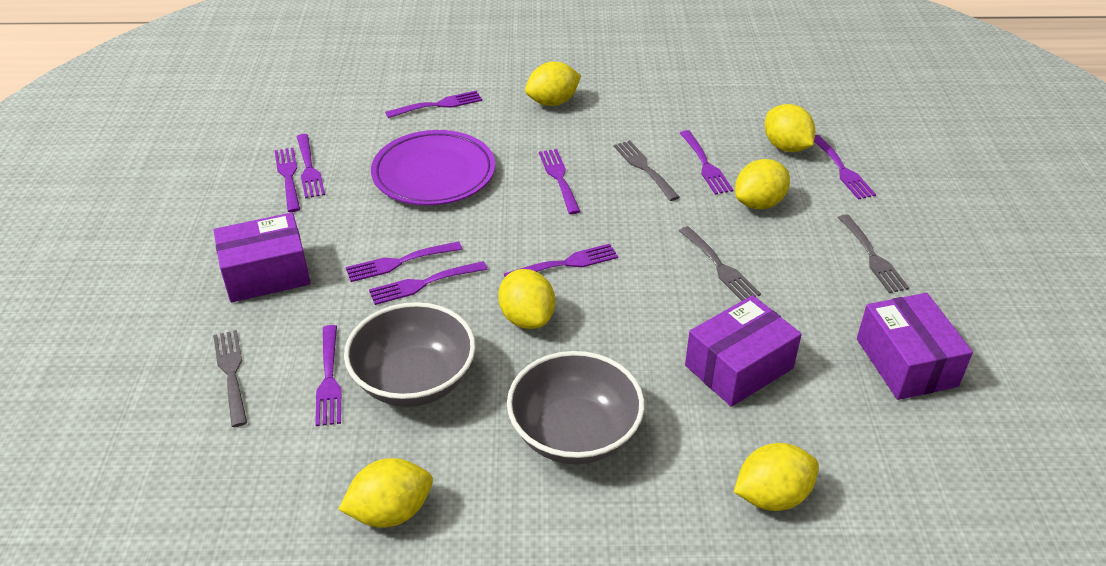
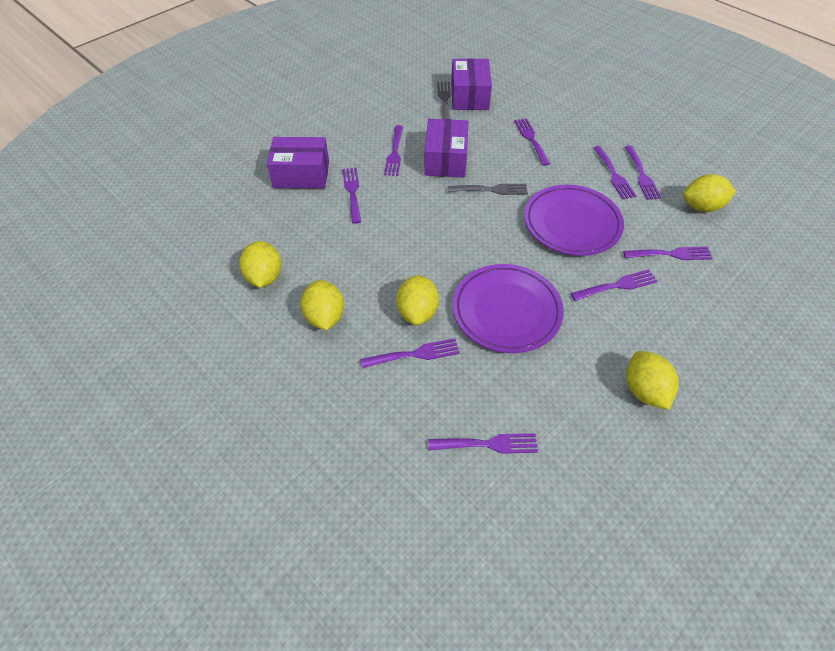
grey bowl: [344,302,476,407] [507,351,644,465] = 2 -> none = 0
grey fork: [213,330,247,427] [614,140,680,201] [679,226,761,301] [838,214,909,293] = 4 -> [437,82,451,119] [448,184,528,195] = 2
purple fork: [275,148,300,212] [297,134,325,199] [315,325,342,426] [346,241,463,282] [369,261,488,305] [385,91,482,118] [504,244,618,277] [539,149,581,214] [680,130,733,195] [814,135,876,200] = 10 -> [343,168,361,224] [361,338,460,368] [384,125,403,176] [428,433,538,454] [514,118,550,166] [571,269,658,301] [593,146,637,199] [623,247,713,260] [625,146,662,200] = 9
purple plate: [371,130,495,206] = 1 -> [453,264,564,353] [524,185,624,256] = 2
yellow lemon: [338,458,433,528] [498,269,555,329] [525,62,581,106] [734,443,819,511] [735,159,790,209] [765,104,815,152] = 6 -> [239,241,282,288] [301,280,344,330] [396,275,439,325] [626,351,679,410] [683,174,736,212] = 5

